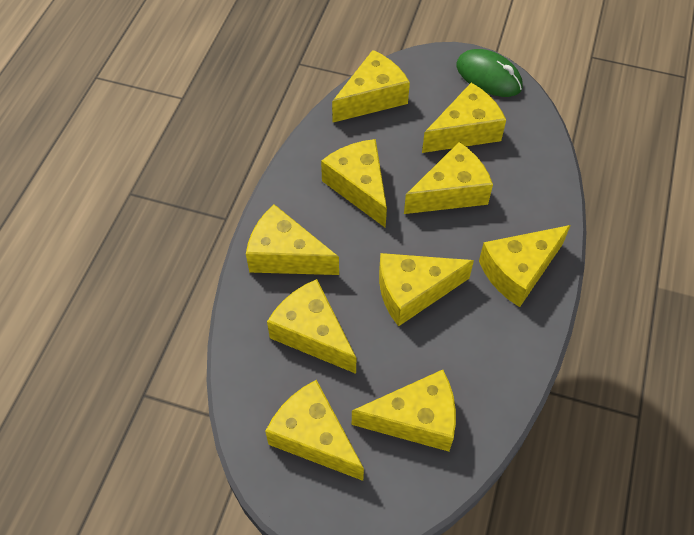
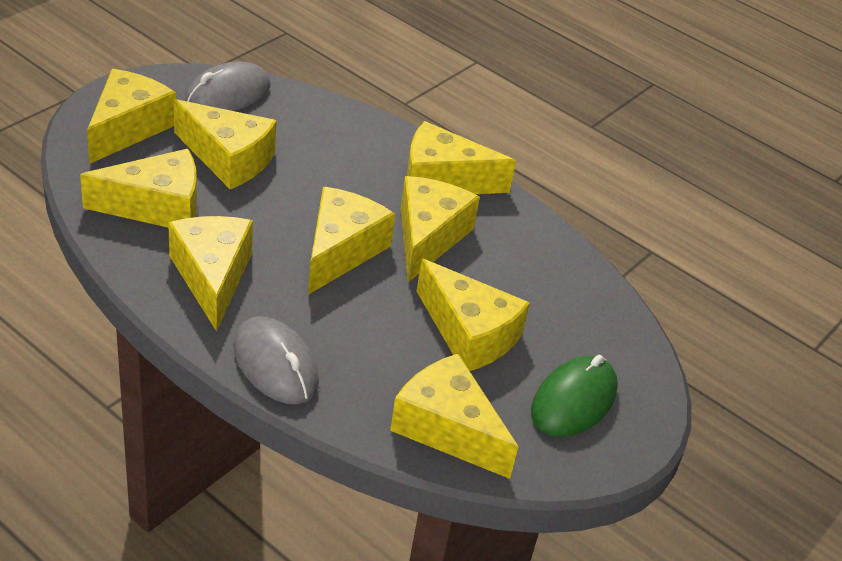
grey mouse: none = 0 -> [185,61,270,111] [233,316,319,405] = 2
yellow cheese: [246,204,339,275] [265,380,364,481] [267,279,356,374] [321,139,387,228] [332,50,410,122] [352,370,456,452] [379,253,474,327] [404,142,493,214] [422,83,506,153] [479,225,571,307] = 10 -> [80,149,197,228] [87,69,176,164] [168,216,253,332] [174,99,276,189] [308,187,395,295] [390,353,519,479] [401,176,480,282] [407,121,516,194] [417,259,530,371] = 9

